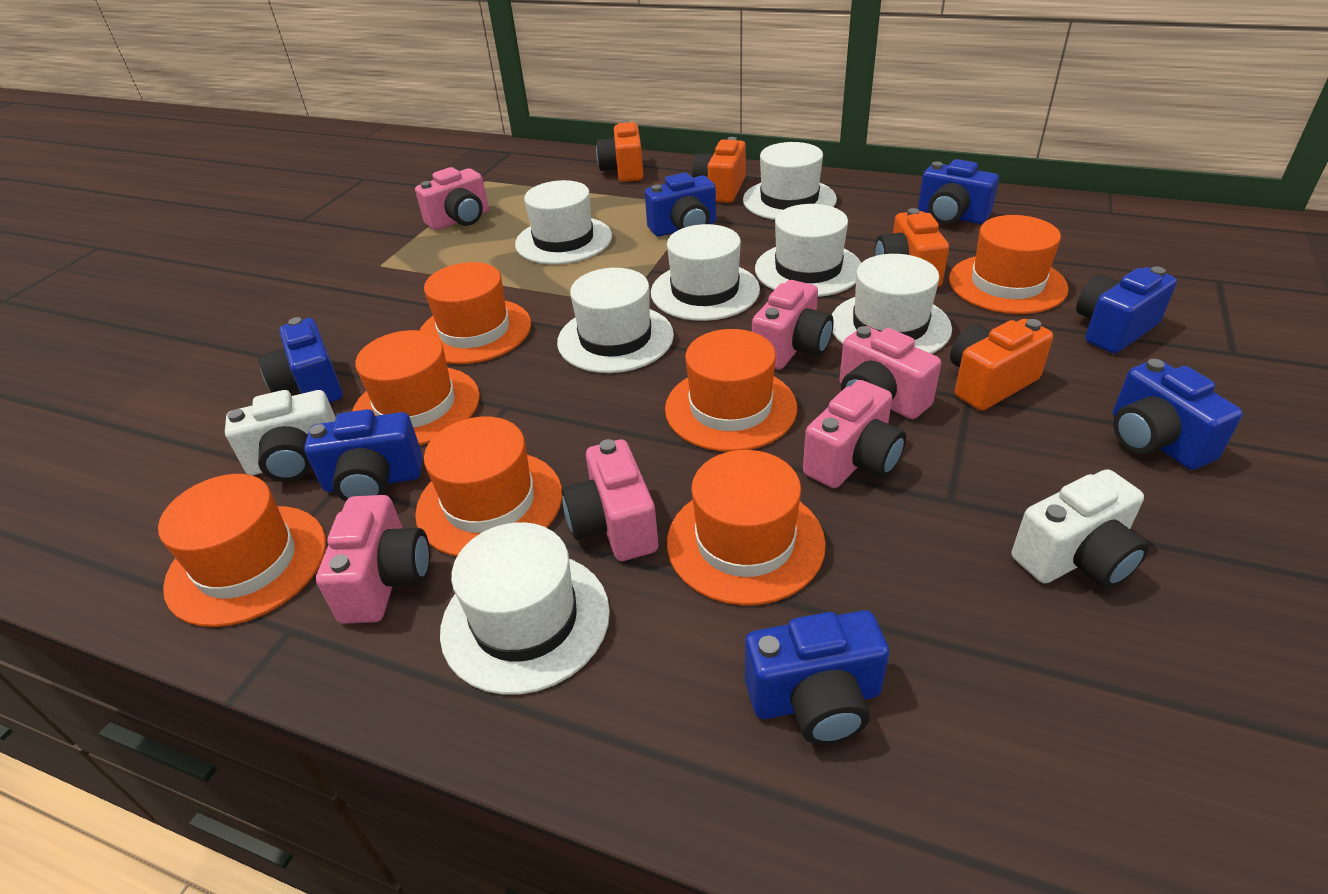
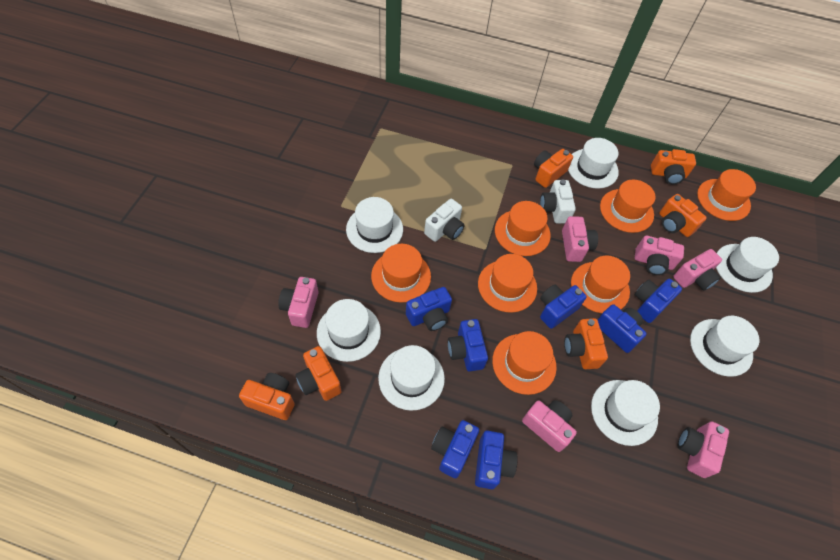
orange camera: [596,120,643,182] [692,137,746,203] [875,208,949,287] [950,319,1053,411] = 4 -> [239,373,295,420] [295,346,342,401] [534,149,573,188] [564,318,608,369] [651,149,696,185] [659,194,707,237] = 6

